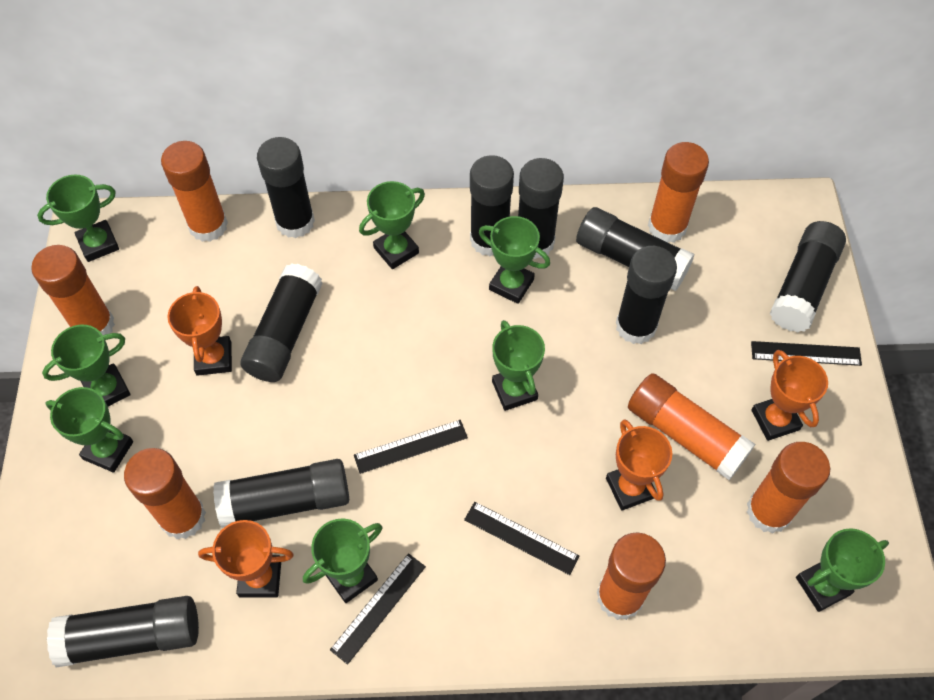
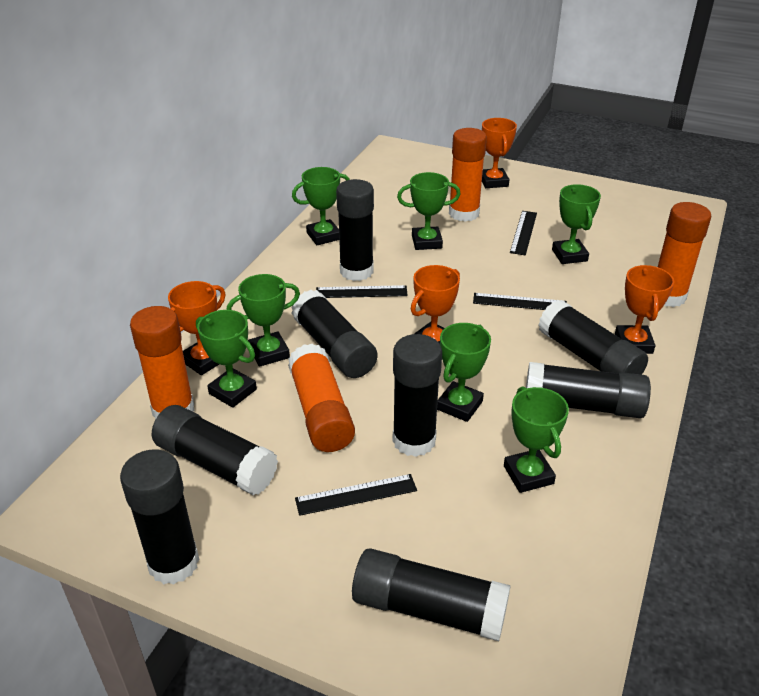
black glue stick: [47,596,199,668] [213,459,349,528] [241,263,323,382] [257,137,315,238] [470,155,514,256] [518,158,564,259] [576,207,694,291] [616,246,677,344] [770,221,846,332] = 9 -> [120,449,200,585] [152,405,278,495] [291,290,377,378] [336,179,374,281] [352,548,511,641] [393,334,442,457] [526,362,651,418] [538,300,648,375] = 8
green trophy: [37,175,119,262] [42,325,131,406] [45,387,133,472] [303,518,382,603] [359,181,425,269] [479,216,550,304] [492,320,545,411] [796,528,889,612] = 8 -> [196,310,257,408] [227,274,300,367] [292,167,350,245] [397,172,461,250] [437,323,491,422] [504,386,569,493] [552,184,601,264] = 7
orange glue stick: [31,245,115,335] [124,448,206,539] [161,141,228,242] [597,533,666,620] [628,373,756,480] [648,142,709,243] [747,442,830,534] = 7 -> [130,306,194,420] [288,344,355,452] [449,128,487,222] [658,202,711,307] = 4

